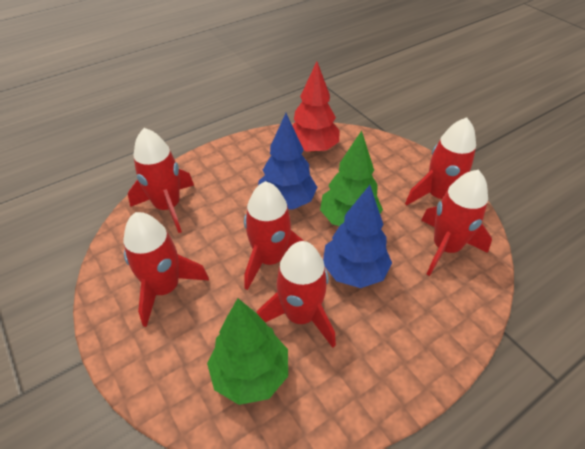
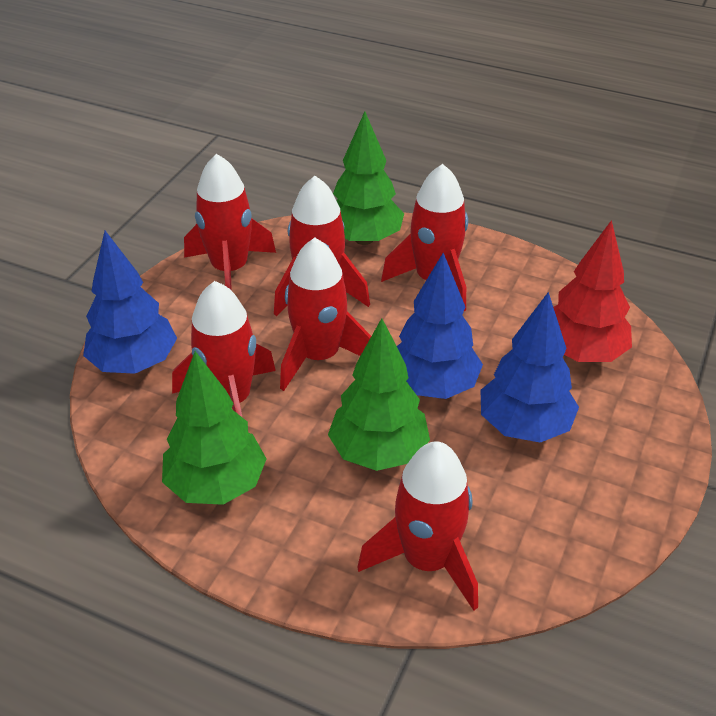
blue tree: [258,113,317,210] [323,185,392,288] = 2 -> [83,231,177,374] [397,253,483,399] [480,292,579,443] = 3
green tree: [207,298,288,405] [320,130,383,226] = 2 -> [162,351,267,505] [328,318,430,471] [333,111,404,245] = 3

